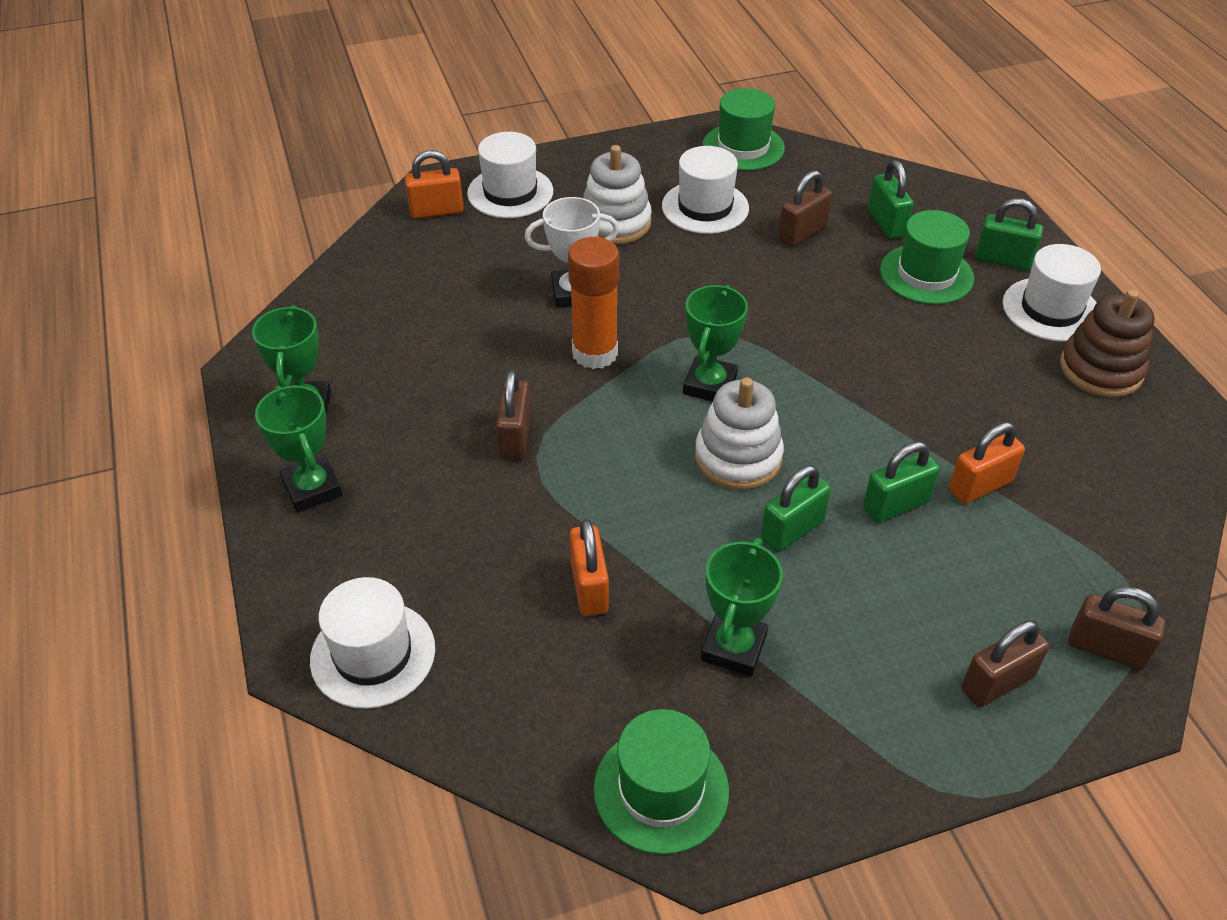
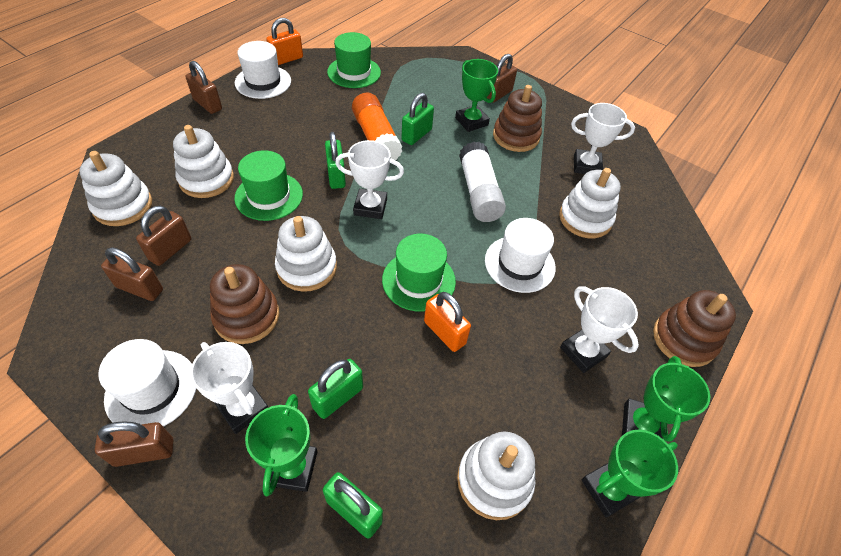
brown padlock: [496,370,531,460] [778,170,832,246] [962,620,1049,707] [1069,586,1166,670] = 4 -> [95,421,173,467] [101,247,163,301] [136,206,191,266] [185,61,222,114] [487,54,517,103] = 5
brown stacking toy: [1060,290,1154,397] = 1 -> [210,264,279,344] [493,85,542,152] [653,290,736,367] = 3
orange padlock: [405,150,464,219] [570,519,609,616] [949,422,1025,504] = 3 -> [266,18,303,65] [424,292,471,352] = 2
white glue stick: none = 0 -> [459,141,506,222] = 1
white hat: [310,577,435,709] [467,132,553,218] [662,146,749,234] [1002,244,1101,342] = 4 -> [98,339,196,427] [235,41,291,99] [485,218,556,293] = 3
white stacking toy: [583,145,652,244] [695,377,784,490] = 2 -> [79,151,152,226] [173,125,234,198] [275,216,337,292] [457,432,535,520] [559,168,621,238] = 5
white trophy: [525,197,619,308] = 1 -> [190,342,268,434] [335,140,404,219] [560,286,639,373] [571,103,635,174] = 4

